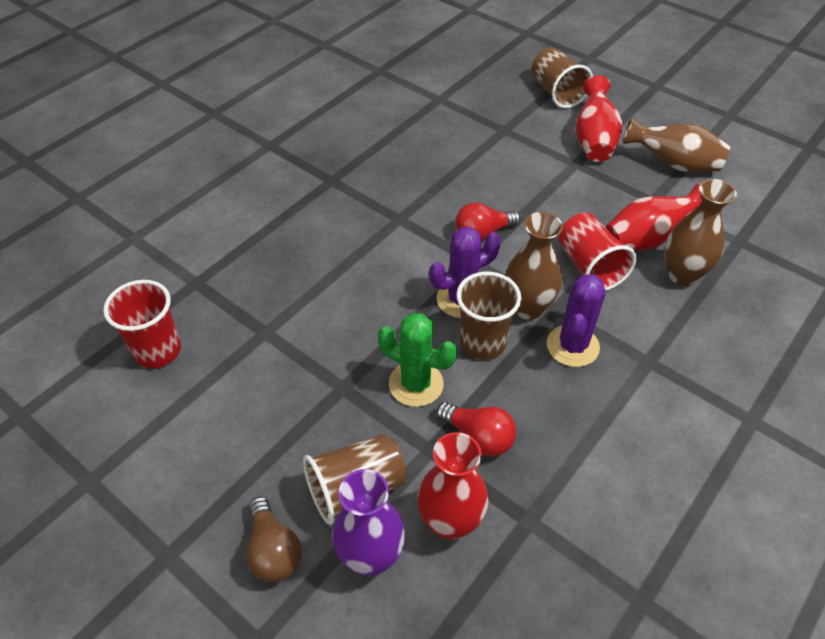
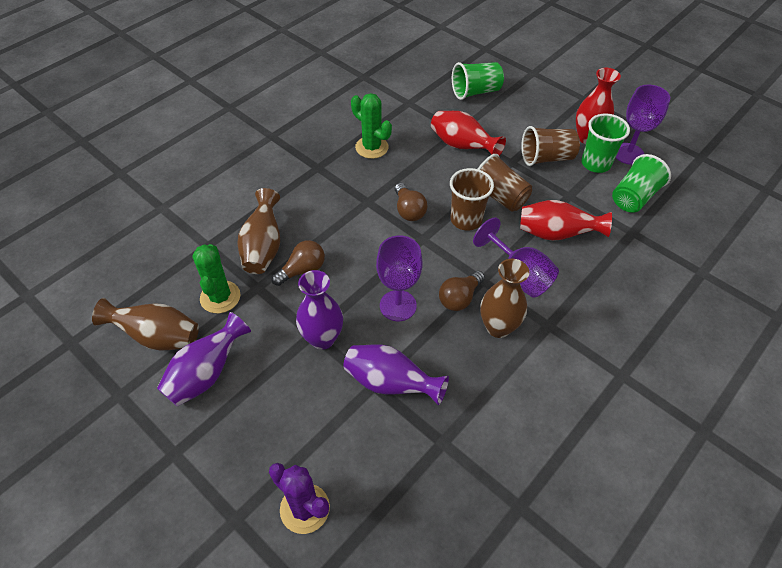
brown light bulb: [246,496,302,582] = 1 -> [271,240,325,286] [395,183,427,221] [439,271,485,311] = 3
green cactus: [378,313,457,407] = 1 -> [192,244,241,313] [351,93,392,159] = 2
green cup: none = 0 -> [452,62,504,100] [581,114,630,173] [612,154,671,213] = 3
purple cactus: [429,227,501,318] [547,274,606,367] = 2 -> [269,463,330,534] = 1
purple goblet: none = 0 -> [376,236,423,321] [473,217,559,298] [616,85,670,165] = 3
purple vase: [332,469,405,576] = 1 -> [157,312,251,407] [296,270,343,350] [343,344,449,405] = 3
red cup: [103,280,181,368] [558,213,637,291] = 2 -> none = 0
red light bulb: [436,402,516,456] [456,202,521,241] = 2 -> none = 0

